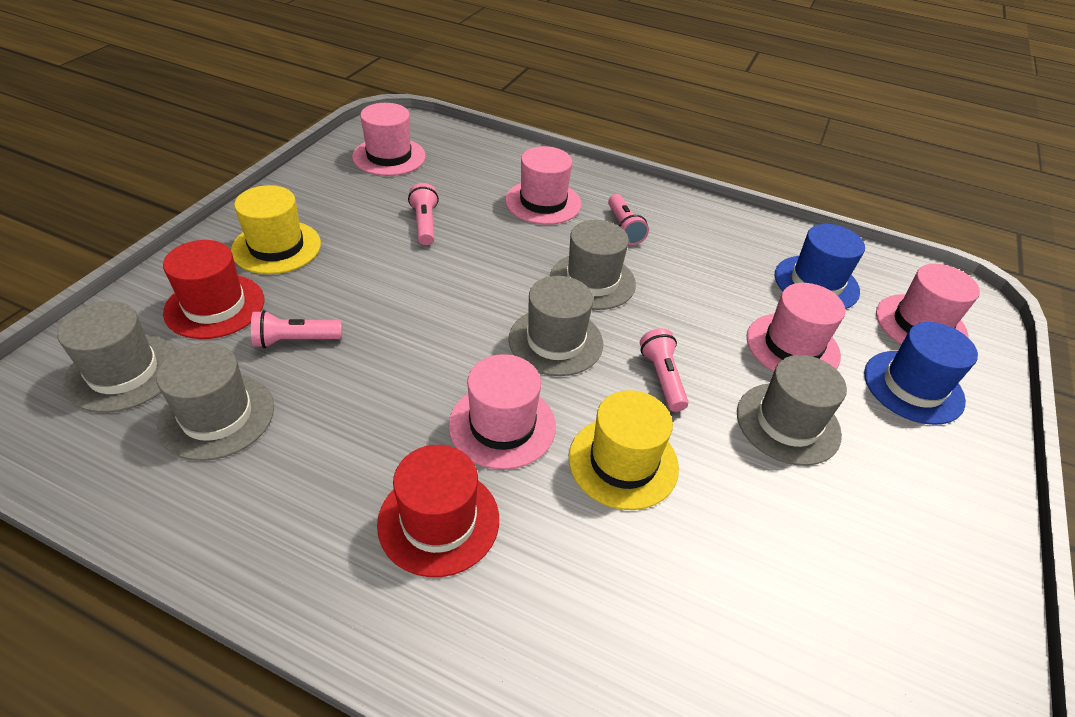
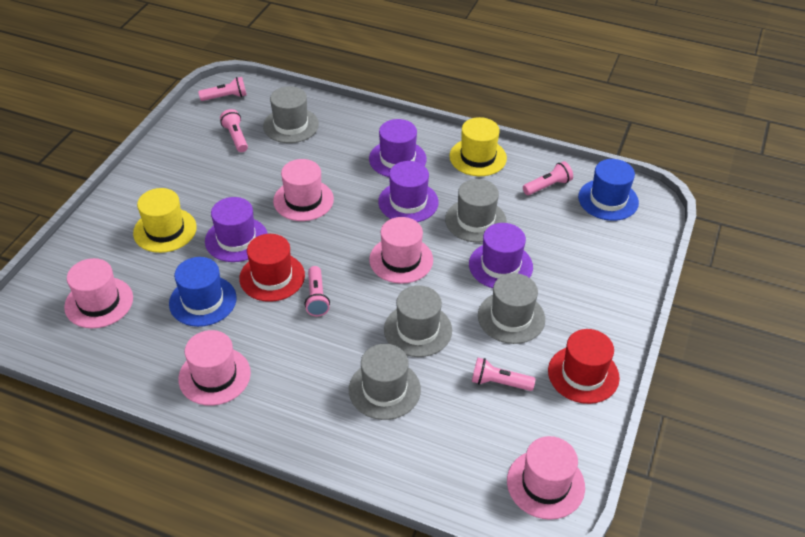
pink flashlight: [251,310,342,348] [408,183,439,245] [608,194,649,245] [640,328,689,412] = 4 -> [198,77,247,101] [220,109,248,152] [304,266,330,316] [472,358,536,391] [523,161,573,195] = 5
purple hat: none = 0 -> [205,197,268,262] [369,119,427,177] [378,161,439,222] [469,223,533,288] = 4

